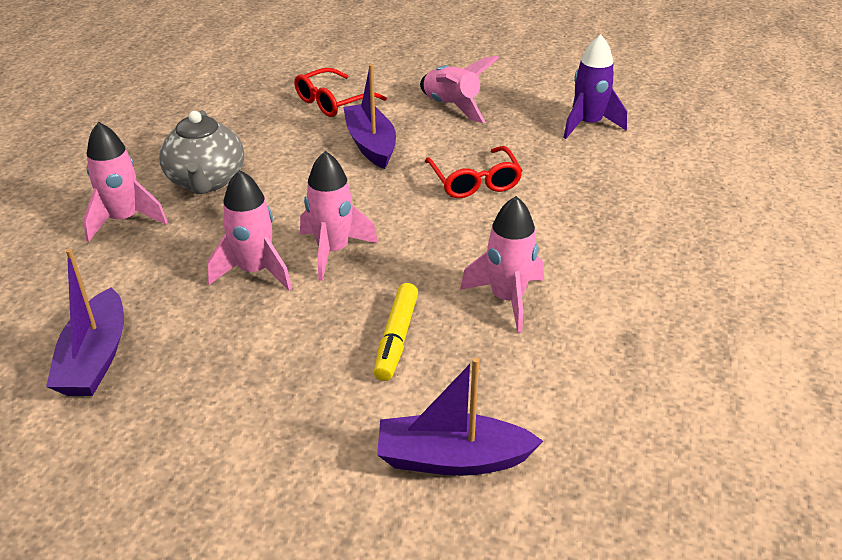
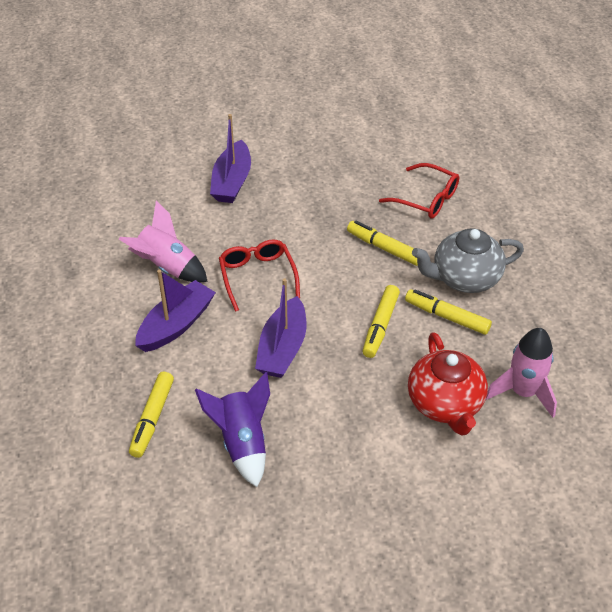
pink rocket: [83,122,168,242] [207,170,292,290] [300,151,378,281] [420,56,499,123] [460,196,544,333] = 5 -> [119,201,208,282] [486,328,557,418] = 2
red teapot: none = 0 -> [408,332,488,436] = 1
yellow marker: [374,283,418,381] = 1 -> [129,372,174,458] [347,221,418,266] [363,285,400,358] [405,289,492,335] = 4

